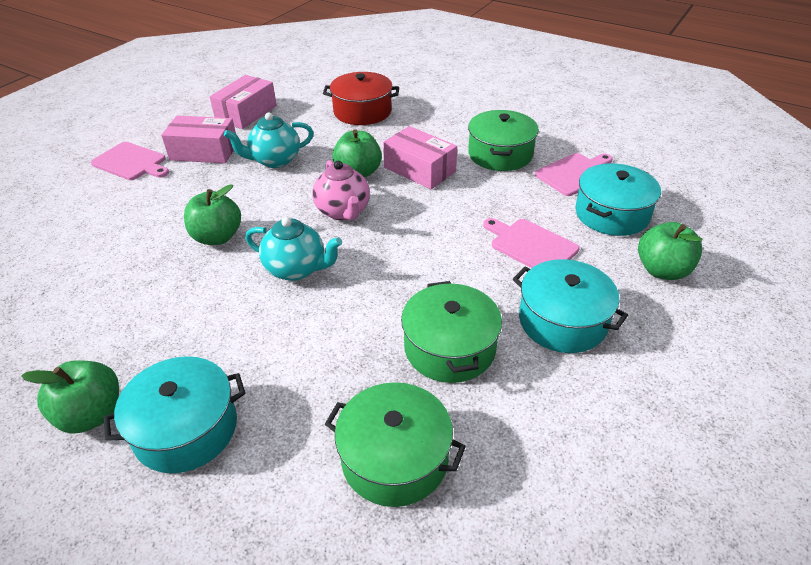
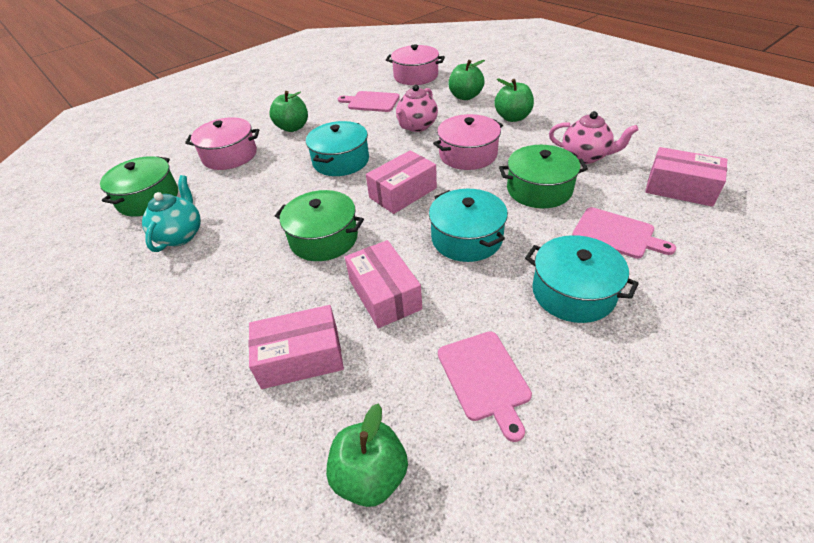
pink box: [161,115,236,163] [210,75,277,129] [383,126,457,189] = 3 -> [248,305,344,389] [345,240,422,328] [366,150,437,214] [645,147,727,207] = 4
pink pot: none = 0 -> [185,117,259,170] [386,44,445,85] [433,114,503,170] = 3
pink teapot: [312,160,370,220] = 1 -> [396,84,438,132] [549,111,639,164] = 2
red pot: [323,72,399,125] = 1 -> none = 0
turquoise teapot: [224,113,314,168] [245,217,342,281] = 2 -> [142,175,201,252] = 1

